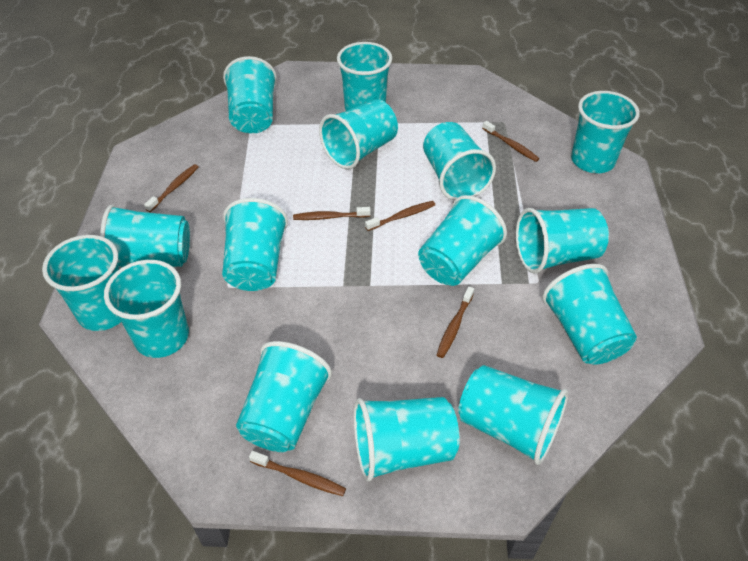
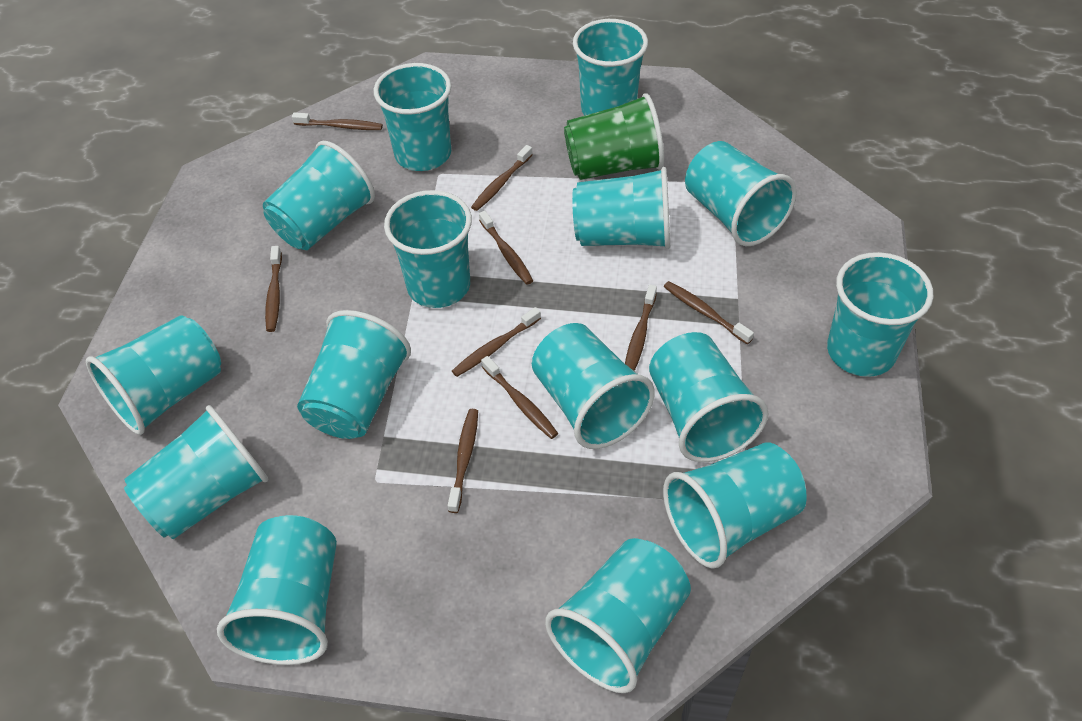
brown toothbrush: [144,164,198,212] [249,451,346,496] [293,207,371,220] [365,201,435,231] [437,286,474,358] [482,121,539,162] = 6 -> [265,246,282,332] [292,112,383,130] [448,409,478,513] [452,307,541,377] [471,145,533,211] [479,211,533,285] [481,356,558,439] [625,285,657,371] [664,281,754,344] = 9
green cup: none = 0 -> [564,93,664,180] = 1

